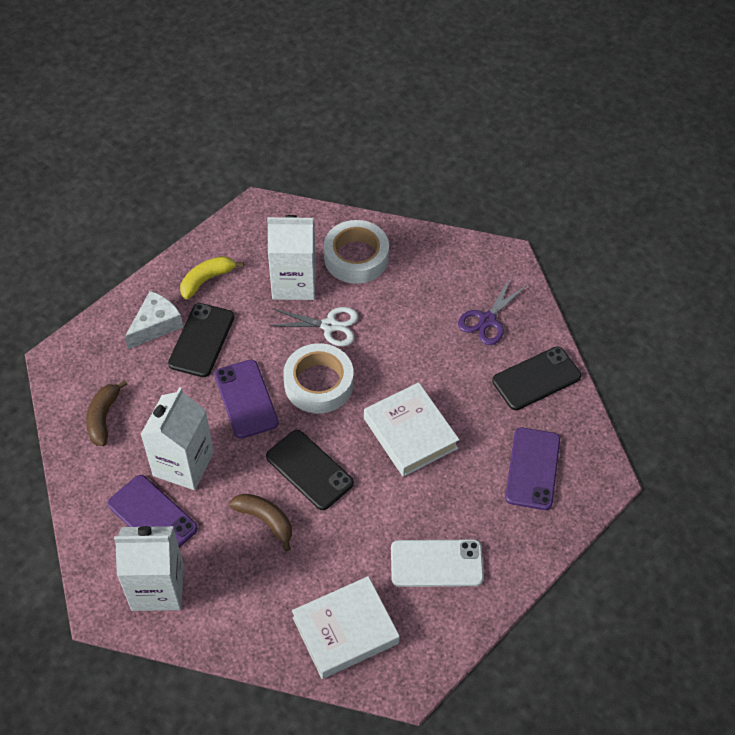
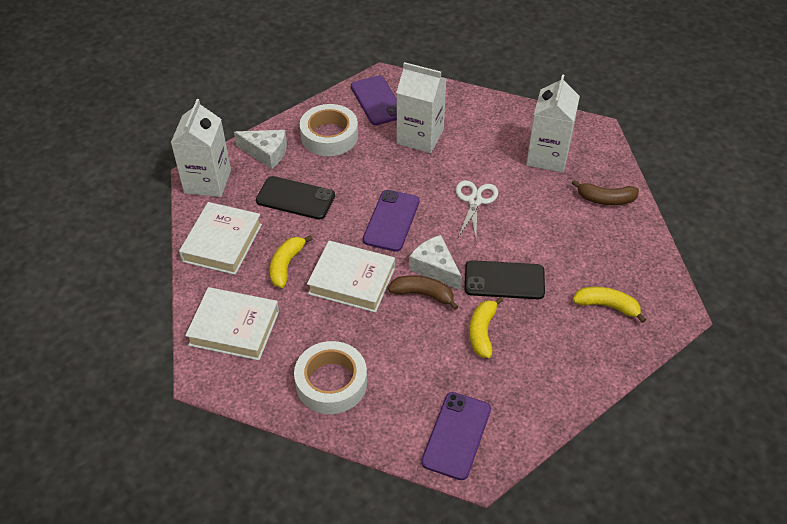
black phone: [168,303,234,377] [266,430,354,510] [492,346,581,410] = 3 -> [256,176,335,220] [465,260,545,299] = 2
purple scissors: [458,277,527,345] = 1 -> none = 0
white book: [292,576,400,679] [364,382,459,477] = 2 -> [179,202,262,275] [185,287,279,361] [307,241,395,313] = 3
white cheese: [125,291,183,349] = 1 -> [234,130,287,169] [409,235,462,290] = 2
white phone: [391,540,484,587] = 1 -> none = 0
yellow banana: [180,256,244,299] = 1 -> [270,235,313,288] [469,297,503,358] [573,287,646,323] = 3

